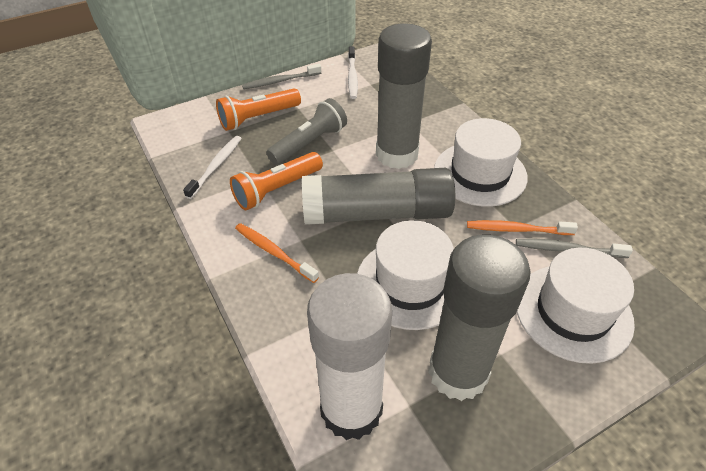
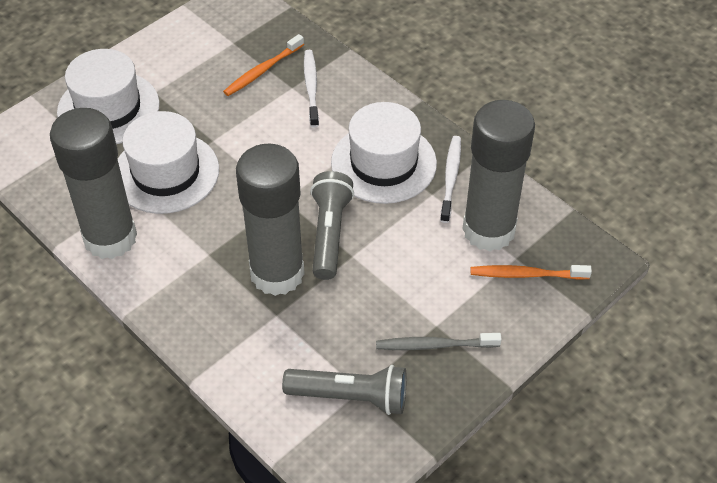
grey flashlight: [266,98,347,165] = 1 -> [282,365,407,415] [310,171,354,280] = 2
grey toothbrush: [242,64,321,89] [516,238,633,258] = 2 -> [376,333,502,350] = 1
orange flashlight: [216,88,301,131] [230,152,323,210] = 2 -> none = 0
white glue stick: [307,273,392,440] = 1 -> none = 0

